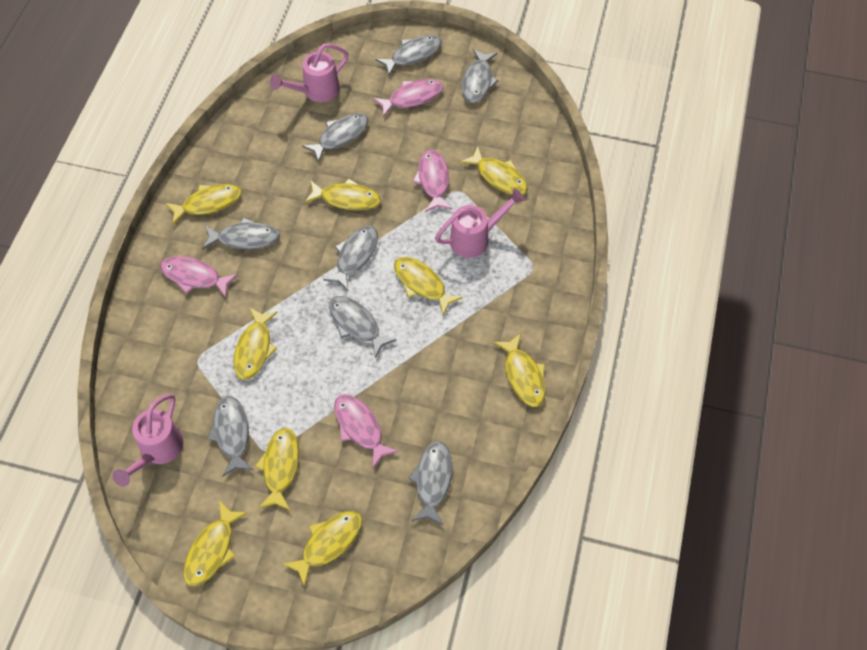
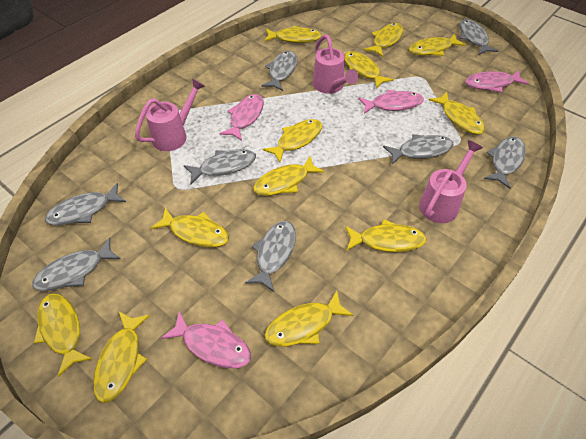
yellow fish: [166,184,242,225] [184,501,247,587] [234,308,278,380] [255,428,299,510] [283,511,362,587] [305,179,381,210] [394,257,463,315] [460,146,528,195] [494,334,546,407] = 9 -> [34,293,92,377] [93,312,150,403] [151,207,229,247] [253,156,324,196] [262,119,322,162] [264,26,322,43] [265,291,353,346] [344,51,394,89] [345,219,427,252] [364,23,404,57] [409,34,466,56] [429,92,485,134] = 12

